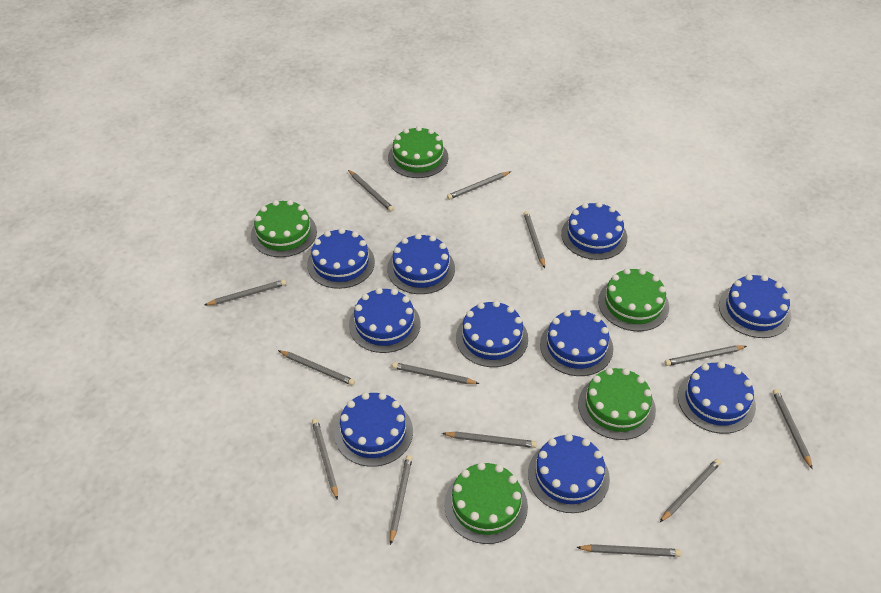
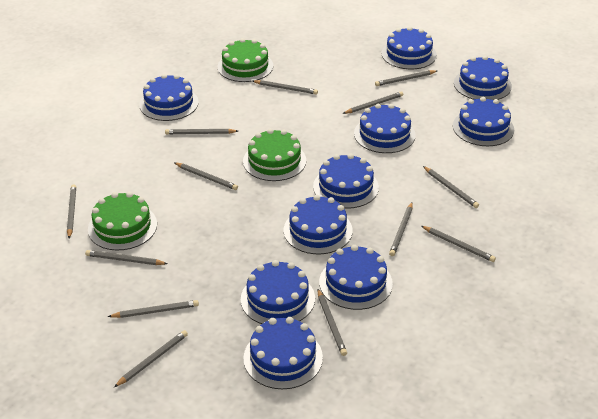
green cake: [251,200,317,257] [388,126,448,178] [444,462,528,544] [578,368,656,440] [598,268,669,331] = 5 -> [88,192,157,251] [218,38,273,82] [243,129,306,181] = 3

